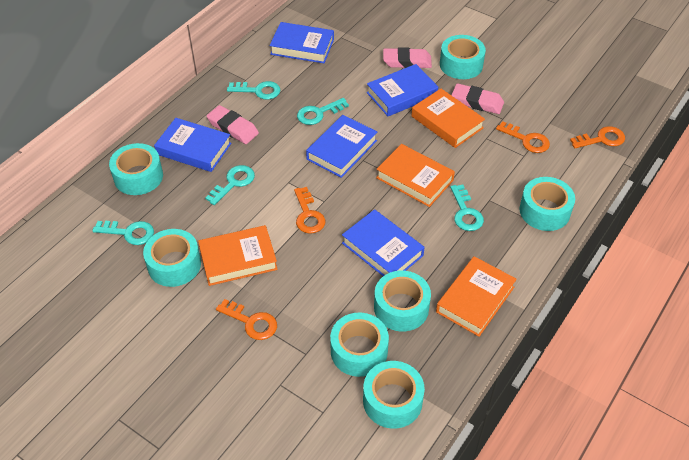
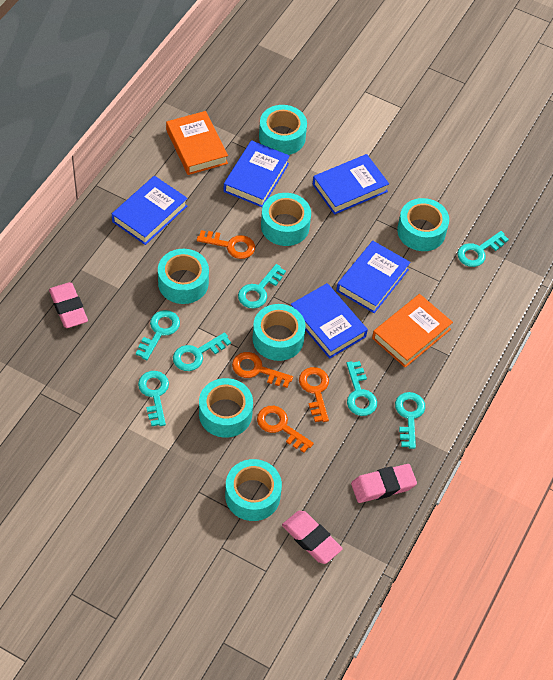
orange book: [198,225,278,286] [376,144,455,207] [412,89,485,148] [436,256,517,337] = 4 -> [166,111,228,175] [372,294,453,368] = 2
turquoise key: [92,221,154,245] [205,165,255,205] [227,81,281,100] [297,98,349,125] [450,184,484,231] = 5 -> [136,310,180,360] [138,371,169,426] [173,333,231,371] [238,264,286,309] [346,361,377,416] [395,392,425,449] [457,231,509,267] = 7

